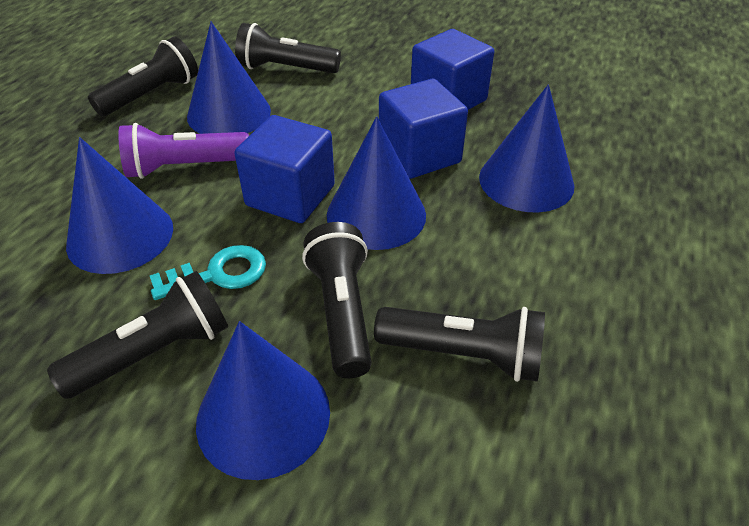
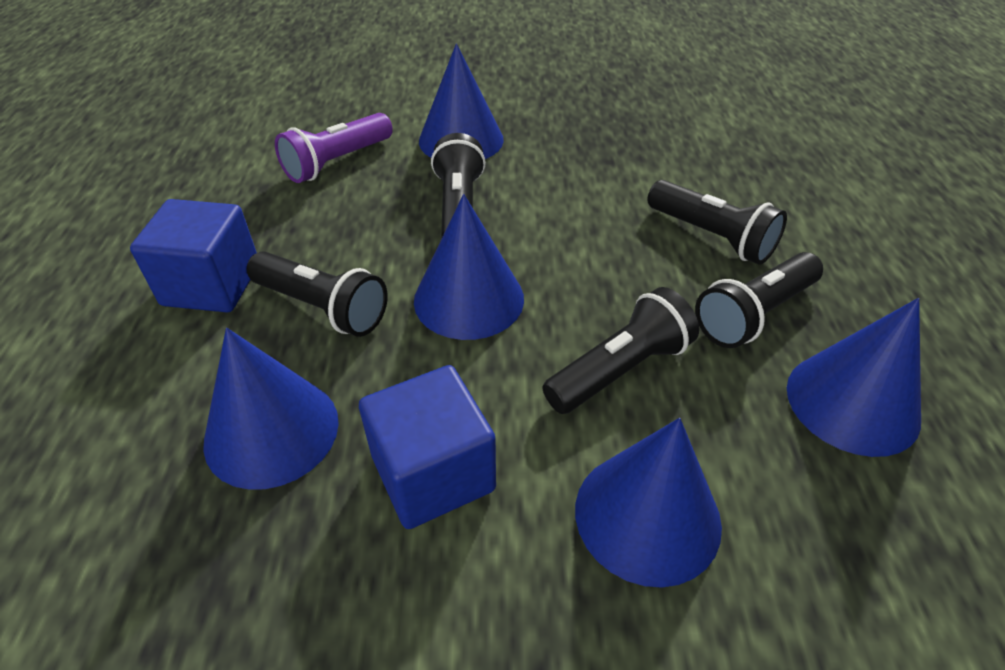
blue cube: [234,115,335,223] [379,79,468,179] [411,29,494,110] = 3 -> [130,199,257,312] [359,365,496,529] = 2
turquoise key: [150,245,266,300] = 1 -> none = 0

